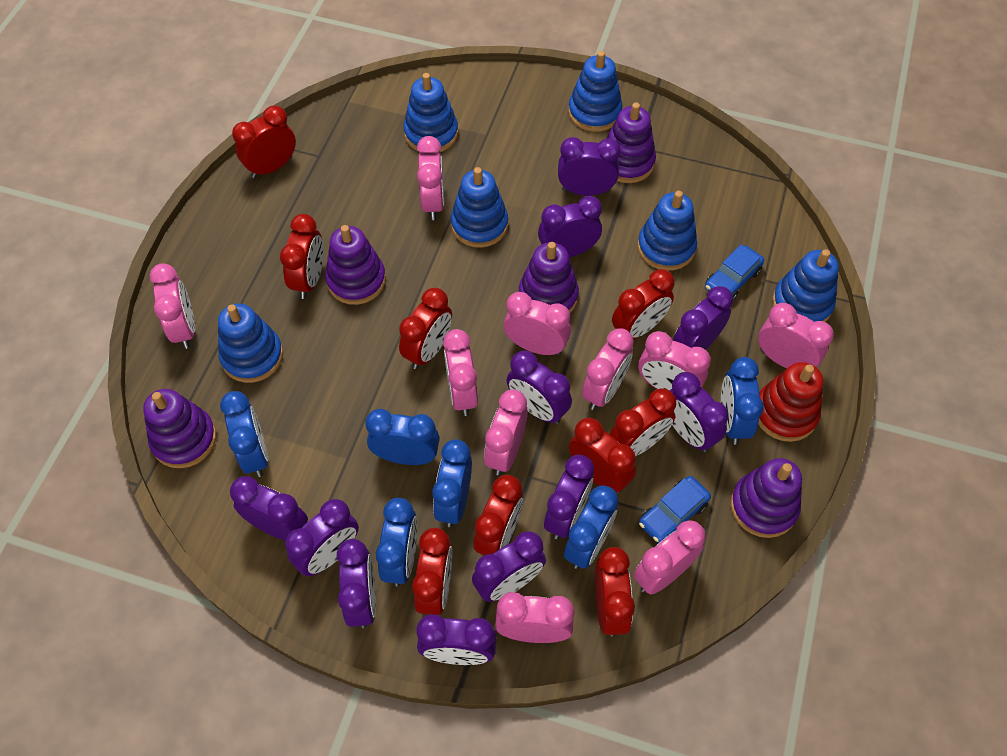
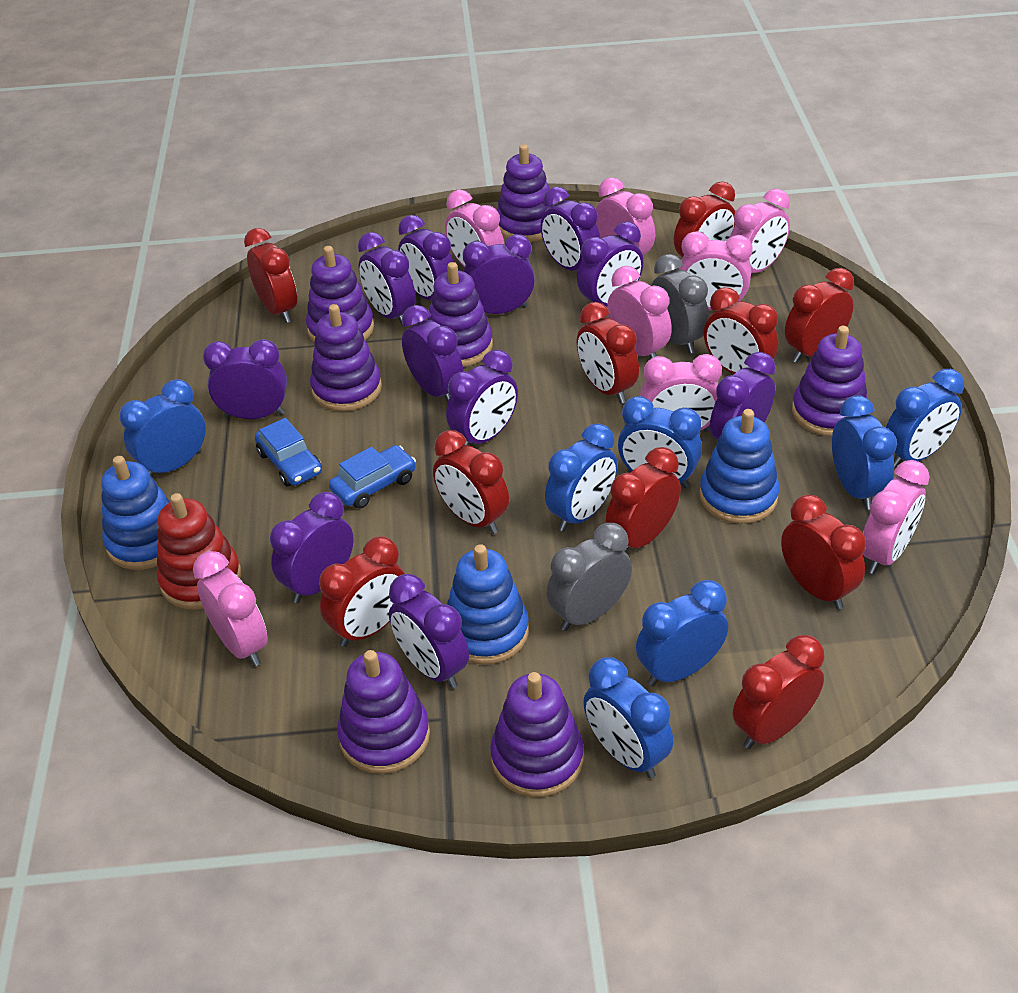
blue clock: [220,391,268,477] [365,409,440,465] [376,498,417,586] [432,439,472,527] [564,485,619,569] [721,357,764,445] = 6 -> [119,379,206,478] [545,423,618,532] [583,657,673,778] [618,396,702,488] [636,580,728,686] [832,396,897,510] [886,369,964,468] = 7
blue stacking toy: [218,303,283,383] [404,73,458,152] [451,167,508,248] [568,51,623,132] [637,191,697,271] [772,249,839,322] = 6 -> [101,456,170,570] [447,544,529,664] [699,409,779,524] = 3
grey clock: none = 0 -> [547,523,632,631] [651,254,709,354] = 2
pink clock: [150,263,195,349] [417,136,444,220] [443,329,478,416] [484,389,528,475] [495,592,574,643] [504,292,571,355] [582,329,634,410] [634,520,705,595] [638,331,711,390] [758,303,834,368] = 10 -> [193,551,268,666] [445,190,504,267] [596,177,655,255] [607,266,672,359] [640,354,722,432] [679,231,753,310] [730,188,790,273] [863,460,930,574] = 8
purple stacking toy: [143,389,216,468] [325,225,386,305] [519,242,579,313] [606,102,656,183] [731,458,802,538] = 5 -> [306,246,374,342] [310,304,382,411] [337,650,430,774] [427,262,493,367] [490,672,584,797] [497,144,553,242] [792,326,867,436] = 7
red clock: [232,106,296,178] [280,214,323,299] [399,288,452,369] [412,528,452,615] [474,475,523,556] [569,418,636,493] [595,547,635,637] [609,388,676,456] [612,269,675,339] = 9 -> [244,228,297,323] [319,536,405,647] [433,430,509,534] [577,302,639,404] [606,447,681,552] [674,181,735,258] [704,287,778,374] [733,635,825,749] [781,495,866,609] [785,268,854,363] = 10

